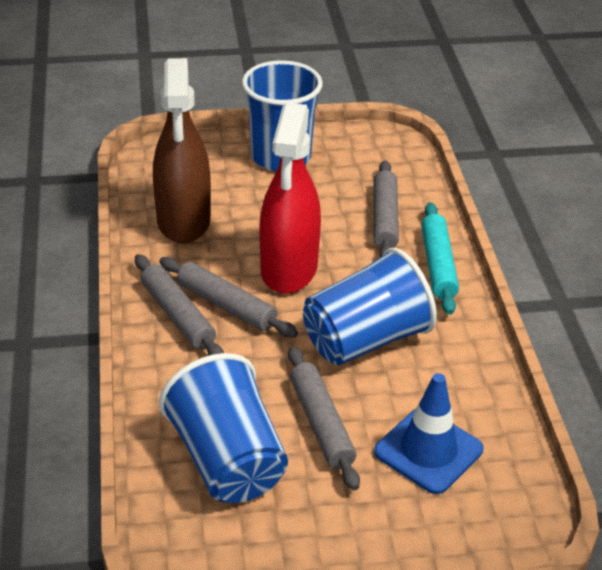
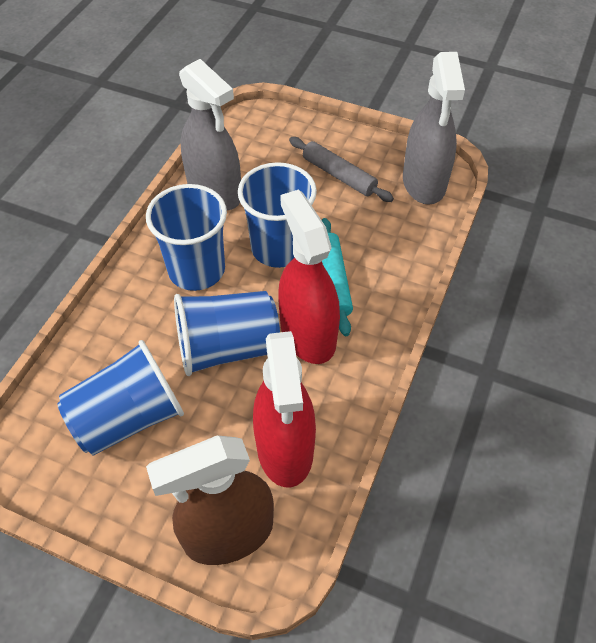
blue cup: [159,353,288,503] [242,60,323,171] [303,248,437,366] = 3 -> [58,340,184,455] [146,184,227,291] [174,291,280,376] [238,162,317,268] = 4
blue traffic cone: [374,373,484,494] = 1 -> none = 0
grey rolling pin: [135,254,224,355] [159,257,298,337] [288,346,360,490] [374,161,399,257] = 4 -> [289,137,394,202] = 1
grey spray bottle: none = 0 -> [179,59,241,210] [403,52,465,205] = 2
red spray bottle: [259,103,321,294] = 1 -> [253,331,316,488] [278,189,340,364] = 2

